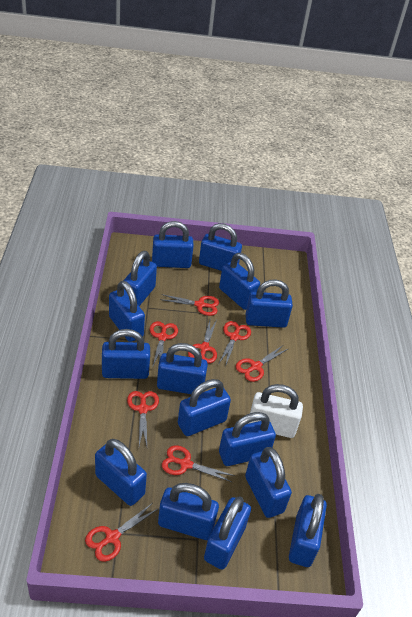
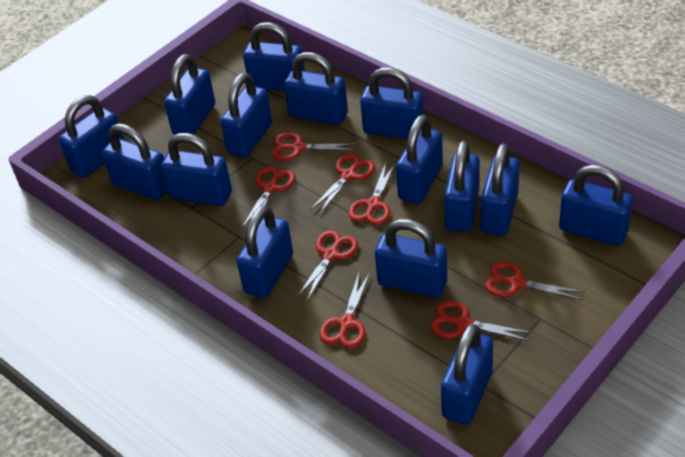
white padlock: [248,384,303,438] = 1 -> none = 0

